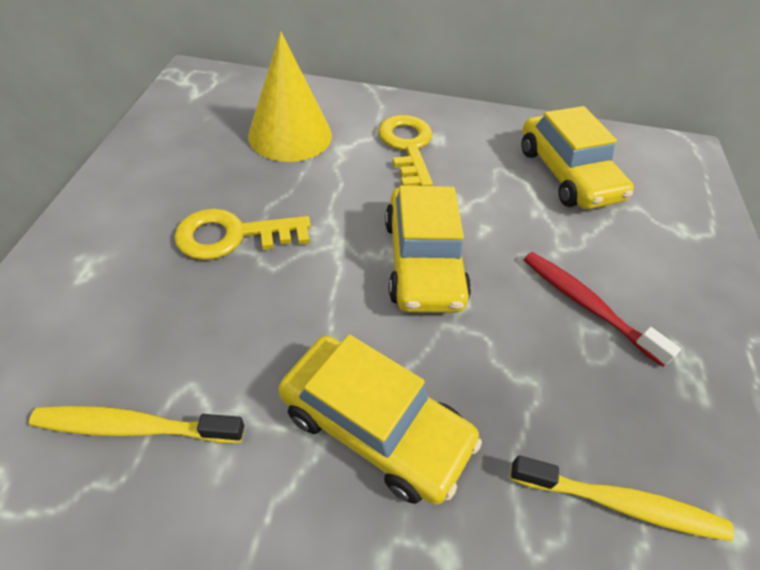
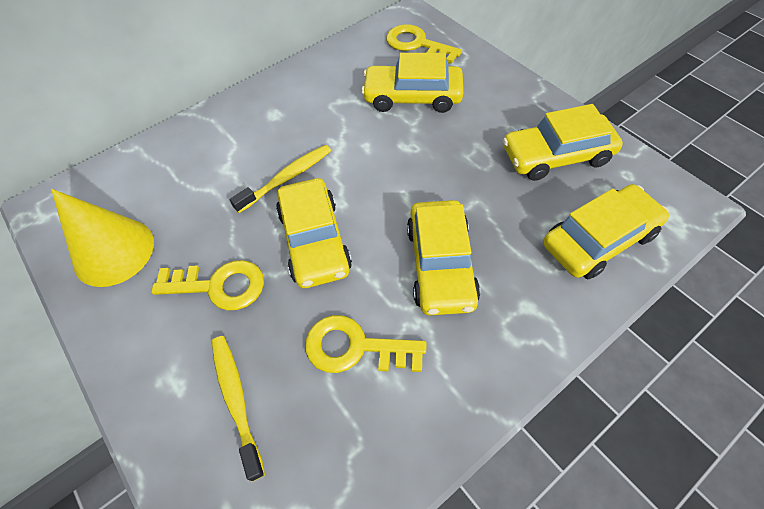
red toothbrush: [524,252,681,367] = 1 -> none = 0
yellow car: [278,334,482,505] [385,185,471,313] [522,106,634,209] = 3 -> [276,178,352,288] [361,53,463,113] [407,200,480,315] [503,104,623,181] [543,184,669,279] = 5
yellow key: [174,209,311,260] [378,115,433,186] = 2 -> [151,260,264,310] [305,315,426,373] [386,24,462,64] = 3

